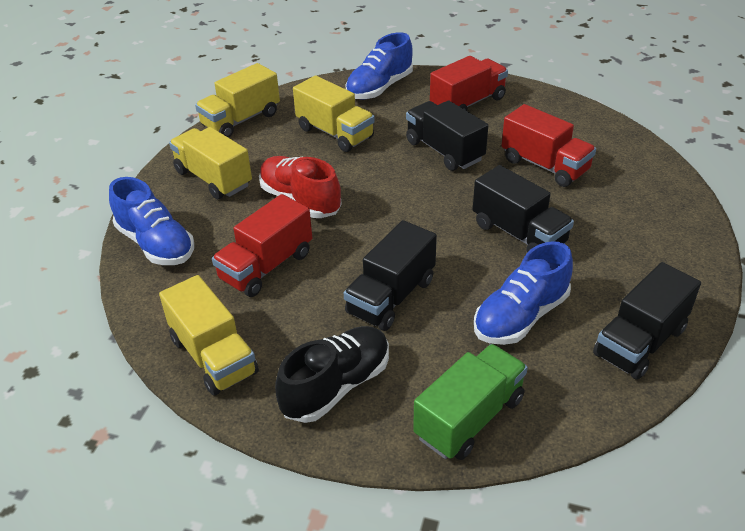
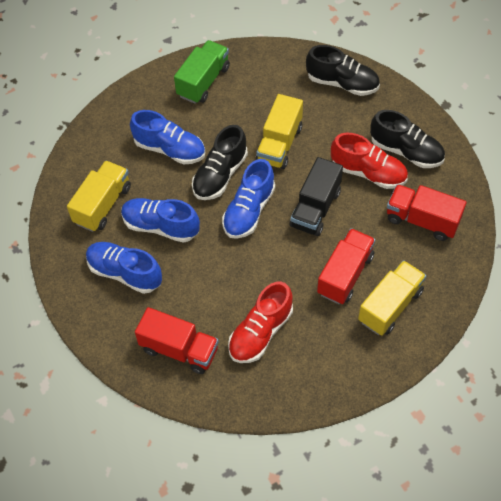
black shoe: [275,326,389,423] = 1 -> [192,125,248,200] [306,45,380,96] [370,110,445,168] = 3
black truck: [344,220,437,331] [406,100,488,171] [473,165,574,253] [593,262,701,380] = 4 -> [290,157,343,236] = 1
blue shoe: [109,177,194,265] [345,32,413,99] [474,241,573,345] = 3 -> [86,242,162,294] [121,198,200,243] [130,110,205,164] [222,159,275,239] = 4
red shoe: [259,156,342,218] = 1 -> [228,281,293,363] [331,133,408,189] = 2
yellow truck: [159,275,259,396] [169,127,252,199] [195,63,280,138] [293,75,375,152] = 4 -> [67,161,131,232] [256,94,303,169] [358,260,426,336] = 3

